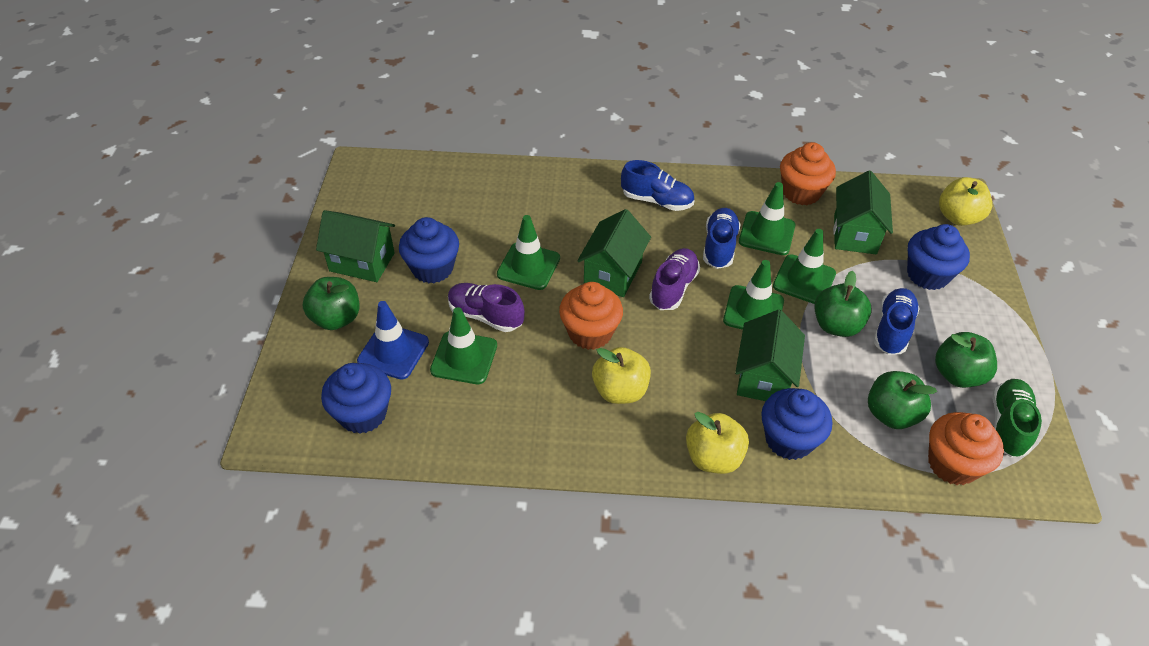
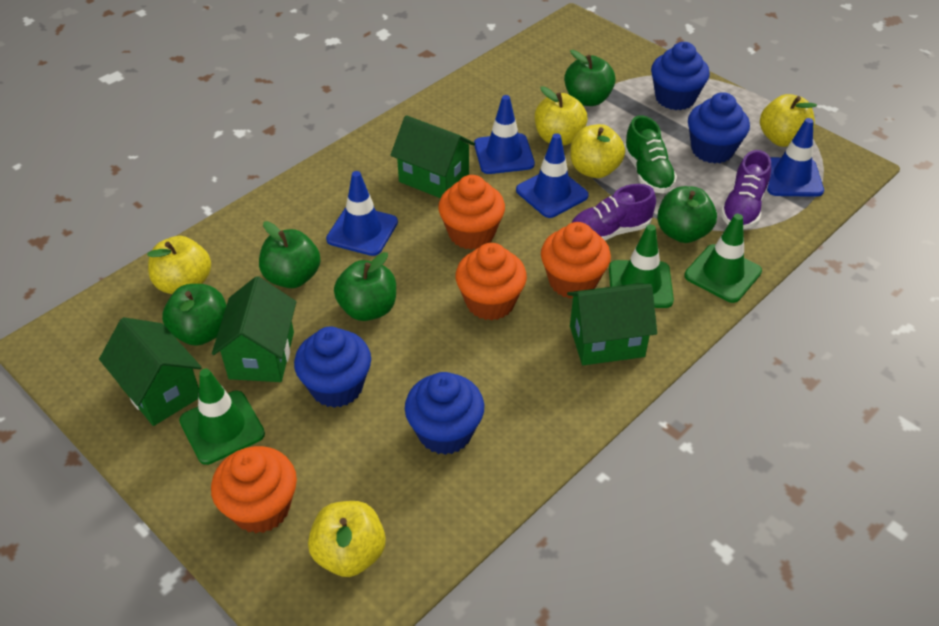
blue shoe: [621,160,694,211] [703,208,740,269] [874,288,920,355] = 3 -> none = 0
blue traffic cone: [357,301,429,380] = 1 -> [326,171,398,256] [474,95,535,174] [516,133,589,218] [767,118,824,197] = 4
green apple: [303,277,360,330] [814,271,872,337] [868,371,937,429] [935,332,997,388] = 4 -> [162,284,227,346] [259,221,320,288] [334,252,396,321] [564,50,616,106] [657,186,717,243] = 5
green traffic cone: [430,307,497,384] [497,215,560,290] [723,260,784,330] [739,182,795,255] [773,229,836,304] = 5 -> [179,369,265,465] [609,224,674,308] [684,214,762,303] = 3
orange cupcake: [559,282,623,350] [780,142,836,205] [928,412,1004,485] = 3 -> [211,446,297,533] [438,175,505,250] [456,243,527,321] [541,222,611,298] = 4
yellow apple: [592,347,651,404] [686,412,749,474] [939,177,992,226] = 3 -> [147,236,211,294] [308,501,386,577] [535,86,587,146] [571,124,625,178] [760,94,817,147] = 5

